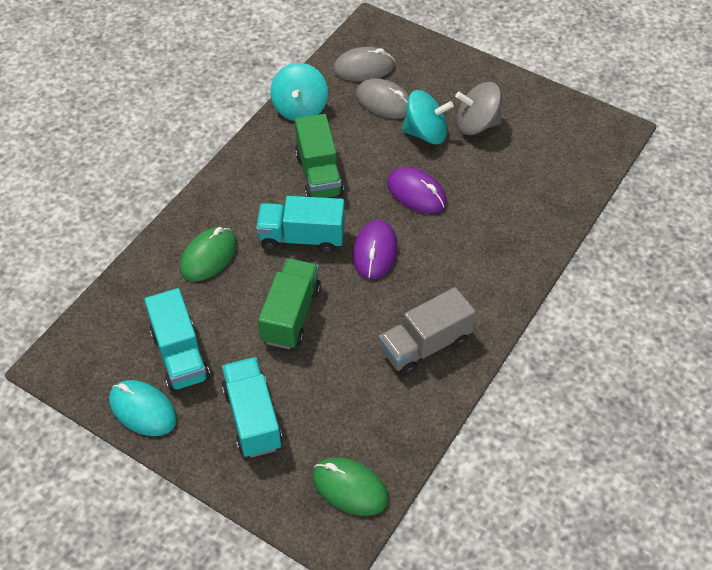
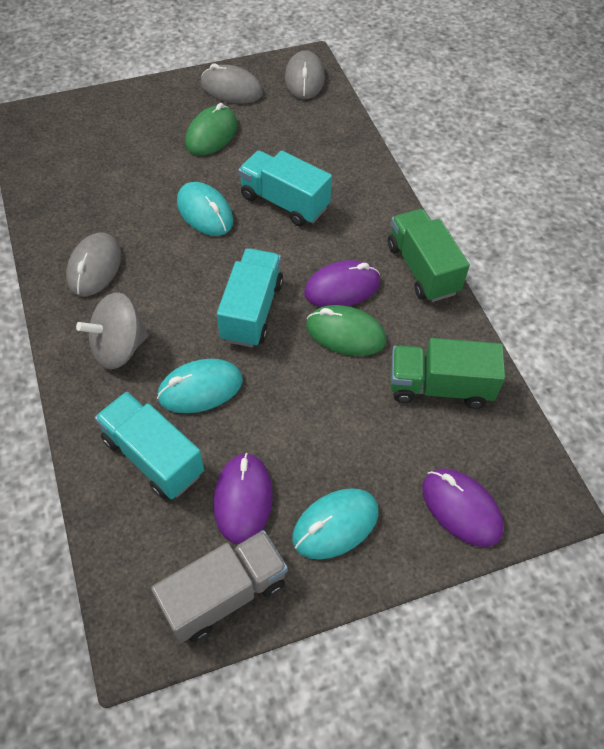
grey mouse: [333,47,395,81] [356,78,409,119] = 2 -> [66,232,122,297] [201,64,263,104] [285,50,325,99] = 3
purple mouse: [353,220,398,279] [387,167,447,214] = 2 -> [213,453,273,544] [304,260,380,307] [422,468,504,547] = 3
turquoise mouse: [109,380,177,436] = 1 -> [157,359,243,413] [177,182,234,236] [292,488,379,560] = 3
turquoise spinning top: [270,63,328,121] [402,90,454,145] = 2 -> none = 0

